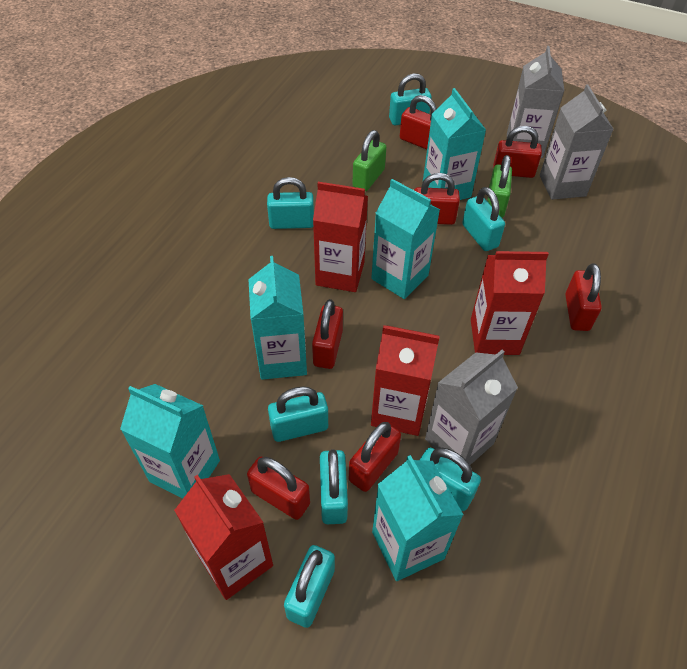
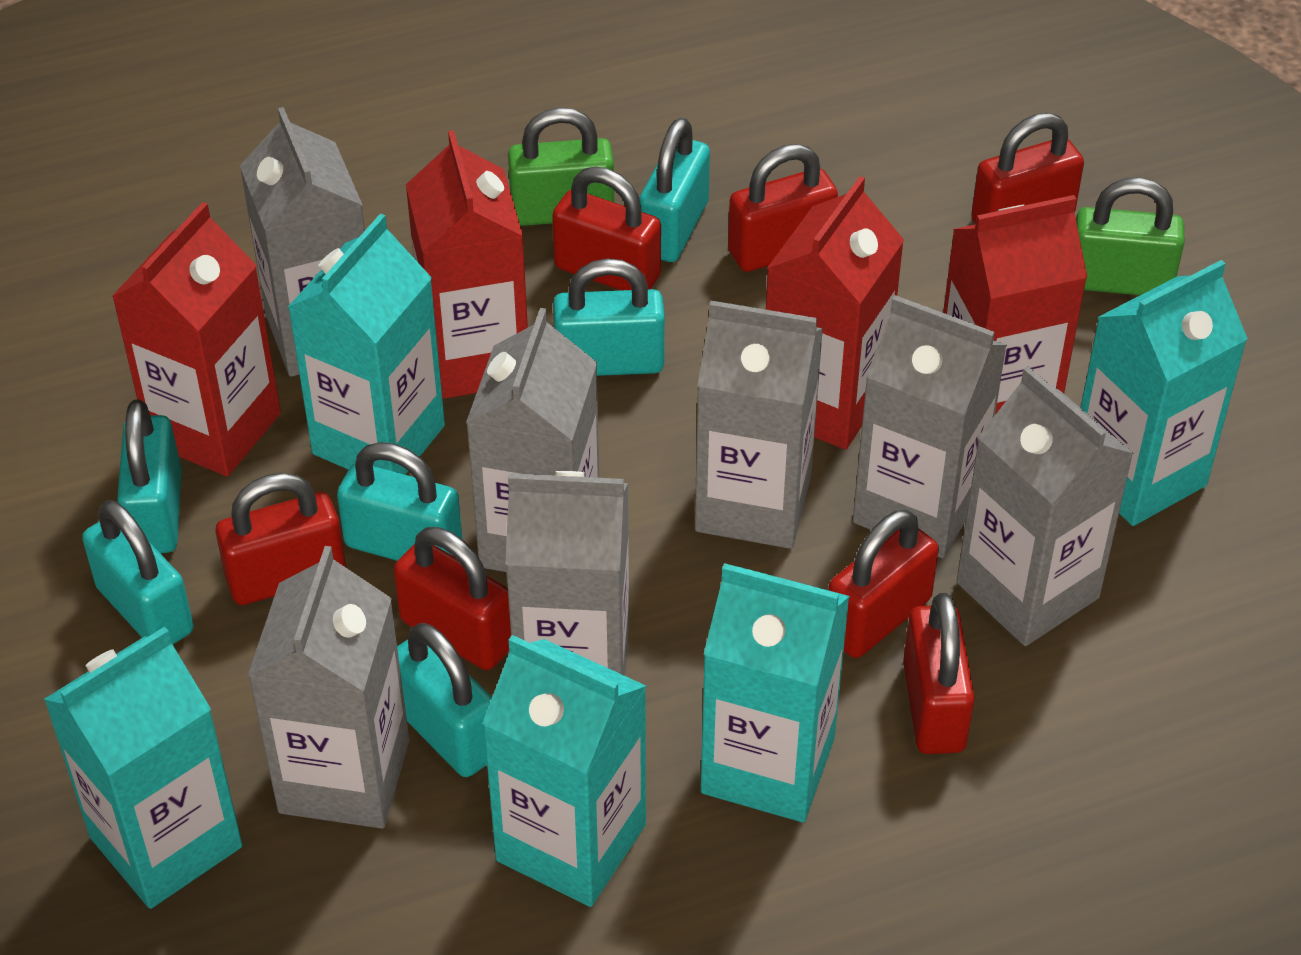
grey carton: [425,350,518,465] [507,46,564,158] [540,84,614,200] = 3 -> [240,107,365,377] [248,546,409,829] [466,308,599,572] [505,471,629,676] [695,301,823,549] [853,295,1007,558] [957,366,1134,646] = 7
turquoise padlock: [267,177,314,229] [268,386,328,442] [284,545,335,628] [320,450,348,524] [389,73,432,125] [420,447,481,511] [462,187,505,251] = 7 -> [82,500,194,645] [117,399,182,553] [337,442,463,561] [397,623,492,777] [553,258,665,376] [639,118,710,262] = 6

